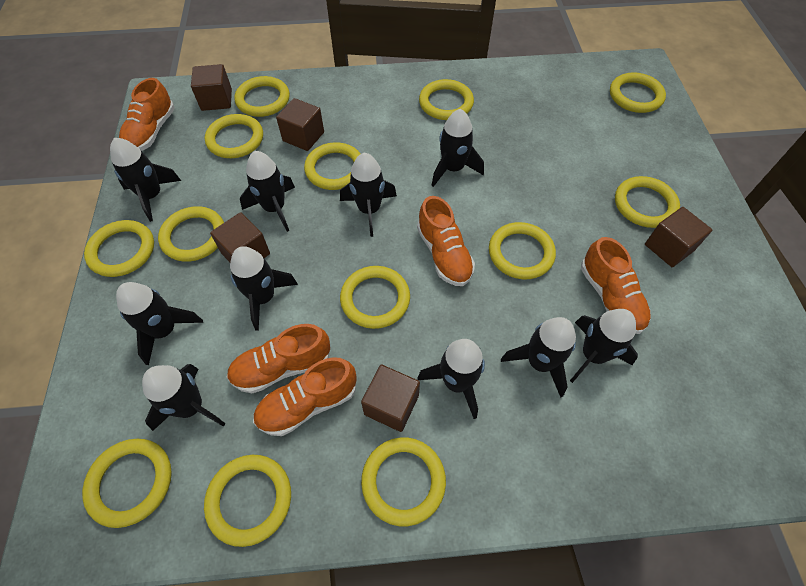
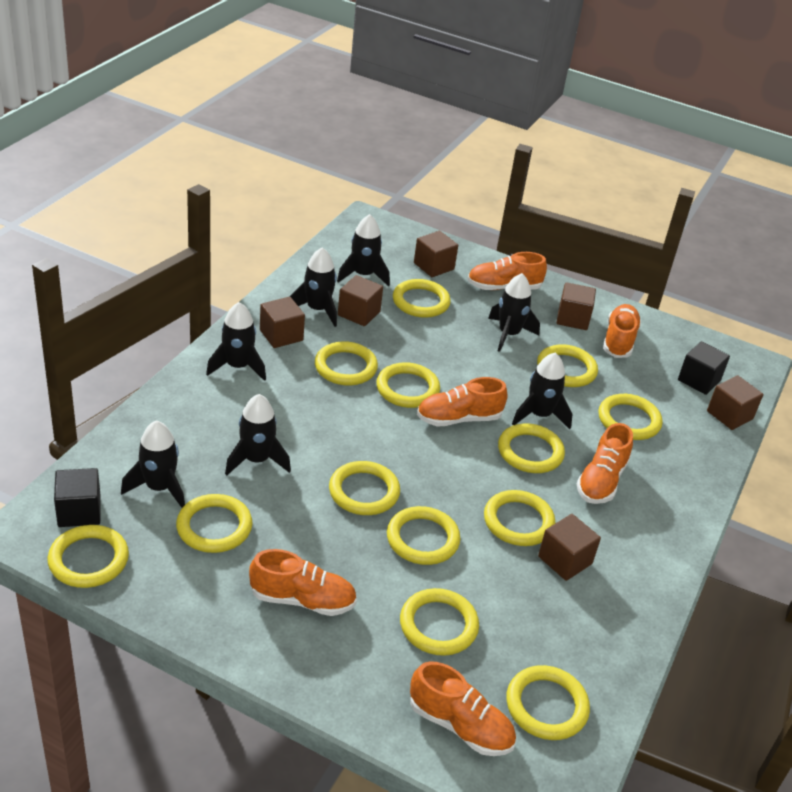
black cube: none = 0 -> [54,468,101,527] [678,341,730,395] = 2
black rocket: [110,138,181,222] [116,282,203,365] [142,364,226,431] [230,246,298,331] [240,151,295,232] [340,153,397,237] [417,339,485,419] [431,109,484,187] [501,317,576,397] [570,309,638,383] = 10 -> [121,420,185,508] [206,302,266,381] [225,394,291,475] [289,247,337,327] [337,214,390,287] [488,273,540,352] [512,352,572,429] = 7
brown cube: [191,64,232,111] [210,212,270,262] [276,98,324,151] [361,364,420,432] [645,207,712,267] = 5 -> [260,297,305,348] [338,275,383,326] [414,231,458,277] [538,514,601,581] [556,282,596,330] [707,375,763,430] = 6
orange shoe: [119,78,175,151] [227,324,331,393] [253,357,356,436] [417,196,475,286] [581,237,651,334] = 5 -> [249,549,357,616] [410,662,516,756] [417,377,507,427] [467,252,547,290] [577,423,633,504] [603,304,641,358] = 6

